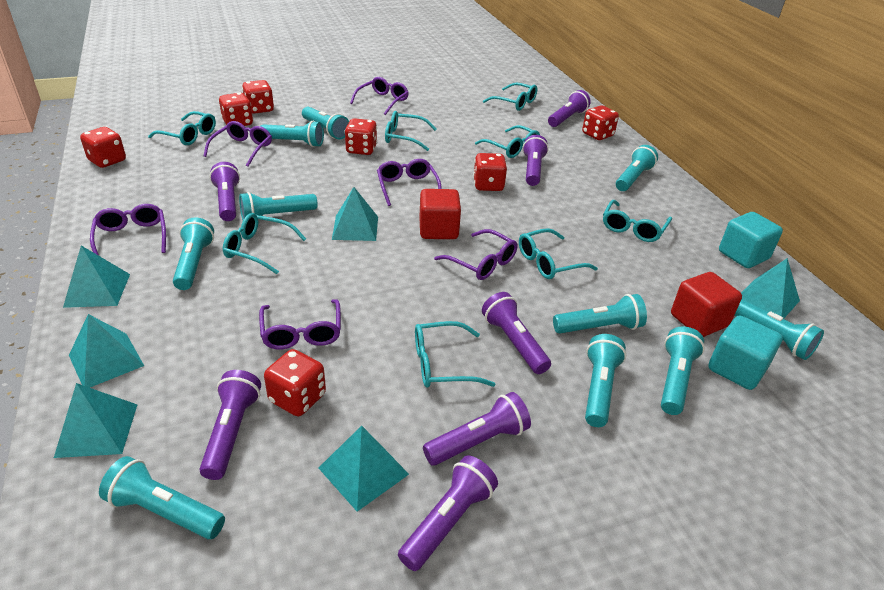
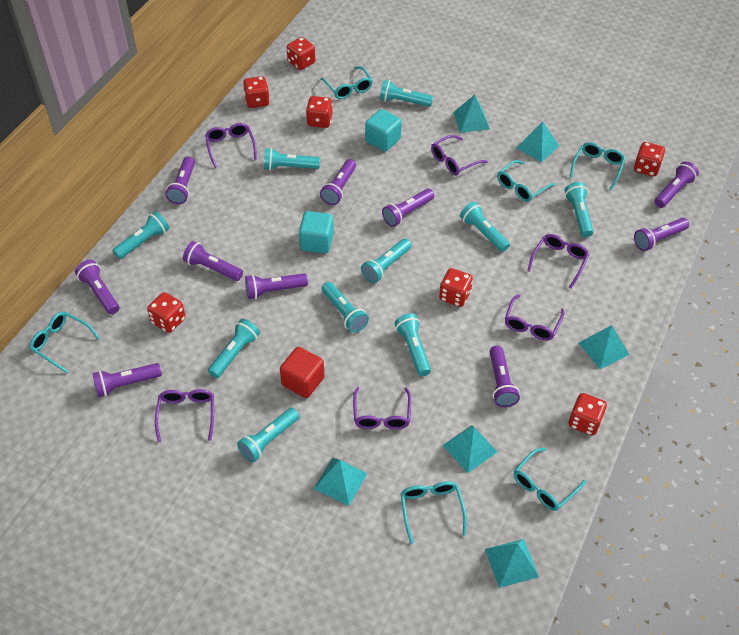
purple flashlight: [199,370,261,480] [210,162,240,221] [398,456,498,571] [423,392,531,466] [482,292,551,374] [522,135,549,186] [548,90,591,127] = 7 -> [75,260,119,315] [92,363,162,397] [166,156,195,204] [183,241,243,281] [245,273,308,299] [320,159,356,205] [382,189,434,227] [490,346,520,407] [634,218,689,251] [655,161,699,208] = 10
red cube: [419,189,461,239] [671,272,742,337] = 2 -> [280,347,325,398] = 1
turquoise glasses: [148,111,216,145] [223,213,306,274] [385,111,437,151] [415,321,495,388] [475,125,540,158] [483,82,537,111] [519,228,598,279] [603,200,672,242] = 8 -> [29,312,100,373] [321,66,373,99] [401,481,467,544] [497,160,556,202] [514,448,586,511] [570,142,626,191] = 6

